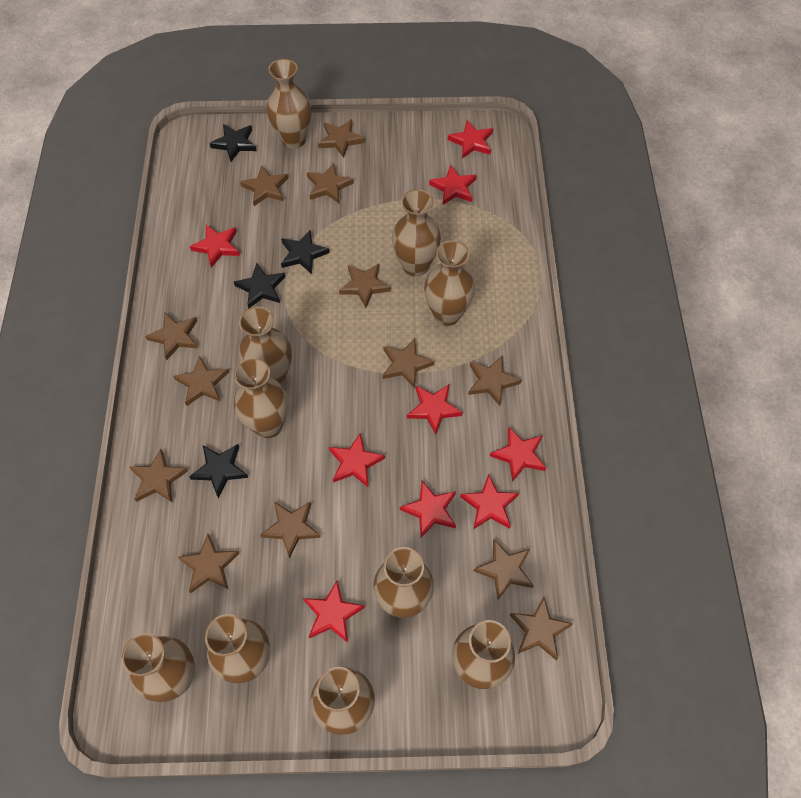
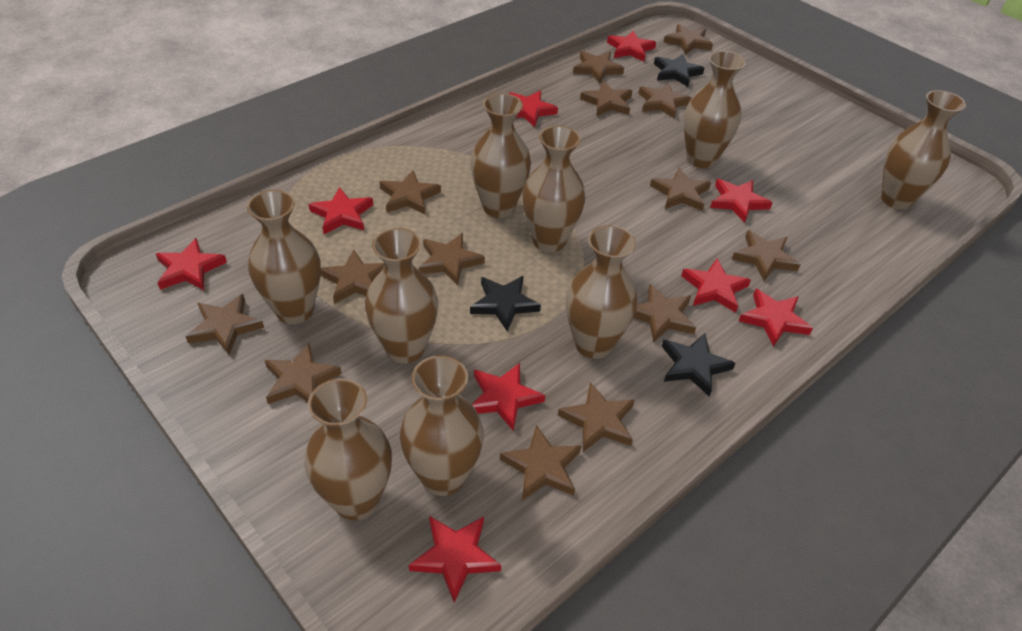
black star: [189,444,248,498] [209,124,257,162] [234,263,285,309] [281,229,330,274] = 4 -> [470,276,541,331] [654,54,704,87] [662,333,735,397] = 3
brown star: [129,449,188,502] [145,313,198,360] [173,356,229,406] [178,534,240,593] [240,165,288,206] [260,502,321,558] [307,163,354,203] [318,119,365,158] [339,264,391,308] [383,338,435,388] [468,356,521,406] [474,539,534,600] [510,597,573,661] = 13 -> [185,294,264,355] [265,343,342,404] [321,250,385,304] [380,170,441,215] [419,233,485,285] [500,425,581,501] [558,382,635,452] [573,51,624,83] [580,81,633,116] [633,284,696,342] [638,83,691,119] [650,168,711,211] [664,24,713,55] [732,230,801,281] = 14
brown vase: [121,633,195,702] [205,614,270,684] [234,358,289,438] [239,307,292,385] [266,59,311,149] [310,667,375,735] [373,547,434,618] [392,189,441,277] [424,240,475,326] [452,620,515,689] = 10 -> [247,190,321,324] [304,378,392,520] [365,228,438,364] [400,356,484,496] [470,93,531,218] [522,126,586,252] [566,225,637,359] [684,51,746,168] [881,90,966,210] = 9

